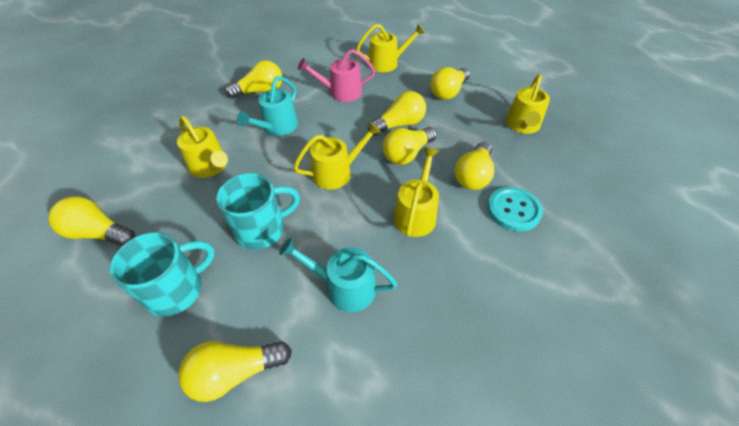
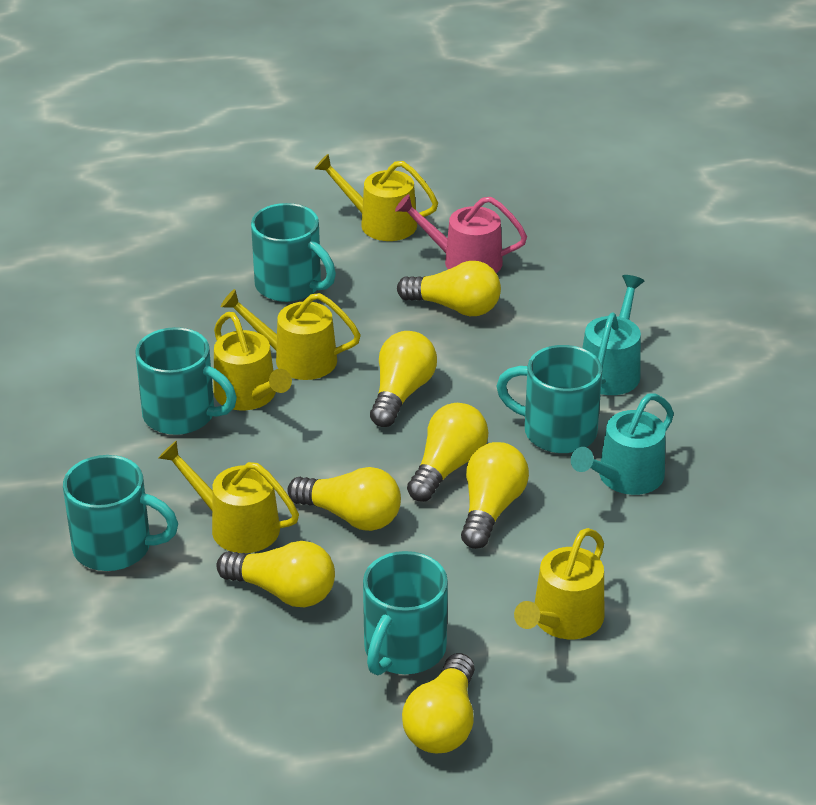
turquoise button: [487,187,543,231] = 1 -> none = 0
turquoise mug: [110,232,215,317] [216,173,300,250] = 2 -> [63,455,178,571] [135,327,237,435] [251,203,336,302] [363,551,448,675] [497,345,602,453] = 5

